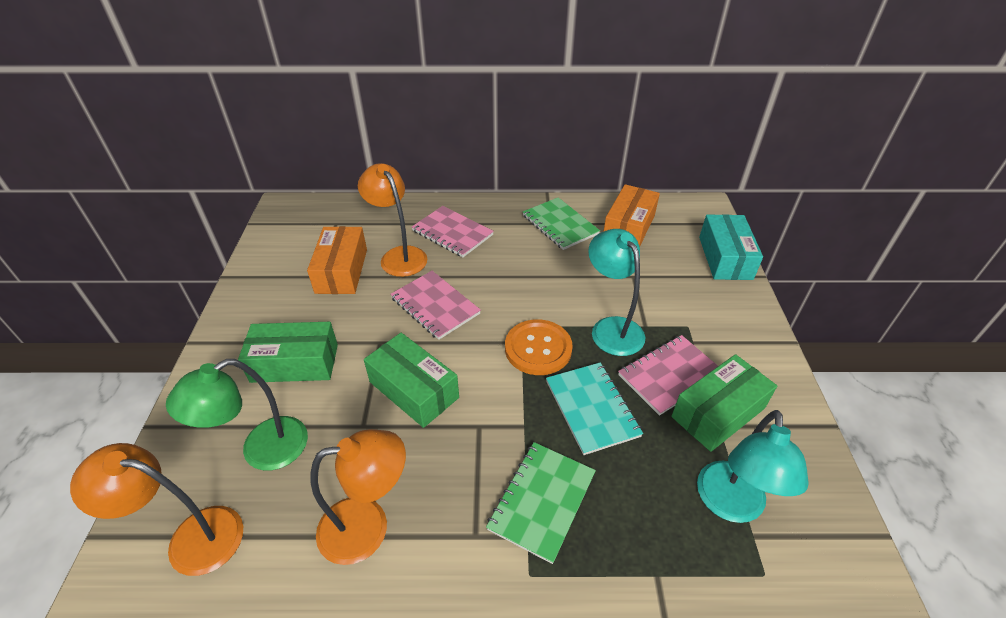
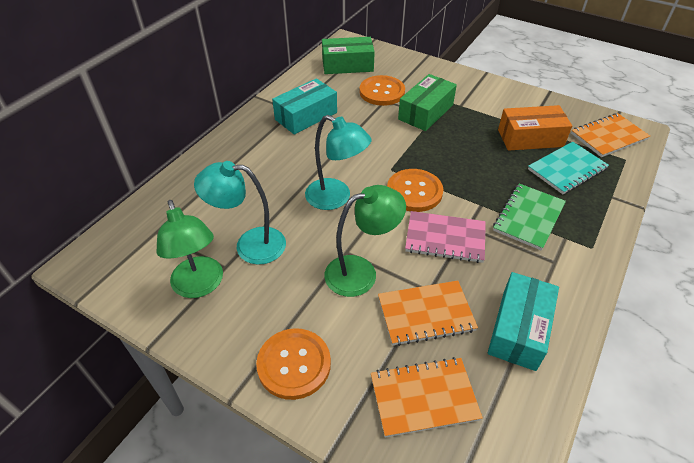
green box: [238,322,338,383] [364,333,459,428] [671,354,777,452] = 3 -> [322,37,375,74] [398,74,457,131] = 2
green lamp: [166,359,308,471] = 1 -> [156,200,223,298] [324,185,406,297] = 2
green notebook: [486,442,596,564] [523,197,600,250] = 2 -> [493,183,566,251] = 1
orange box: [307,226,367,294] [603,184,660,247] = 2 -> [498,105,572,151] = 1
orange button: [505,319,573,375] = 1 -> [256,328,331,400] [359,75,405,106] [387,169,443,212] = 3
orange lamp: [70,443,243,576] [310,429,406,565] [358,163,427,277] = 3 -> none = 0
orange notebook: none = 0 -> [371,357,483,438] [378,281,478,346] [571,113,650,157] = 3
pink notebook: [390,271,481,340] [412,206,494,257] [618,335,718,416] = 3 -> [405,211,486,263] = 1
turquoise box: [699,214,763,280] = 1 -> [272,78,337,135] [488,272,559,371] = 2

